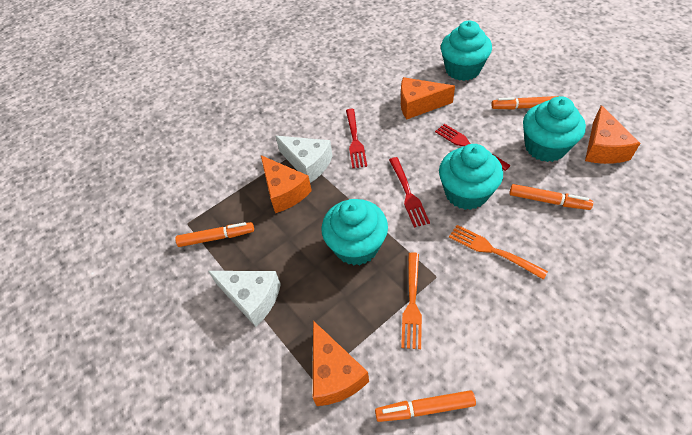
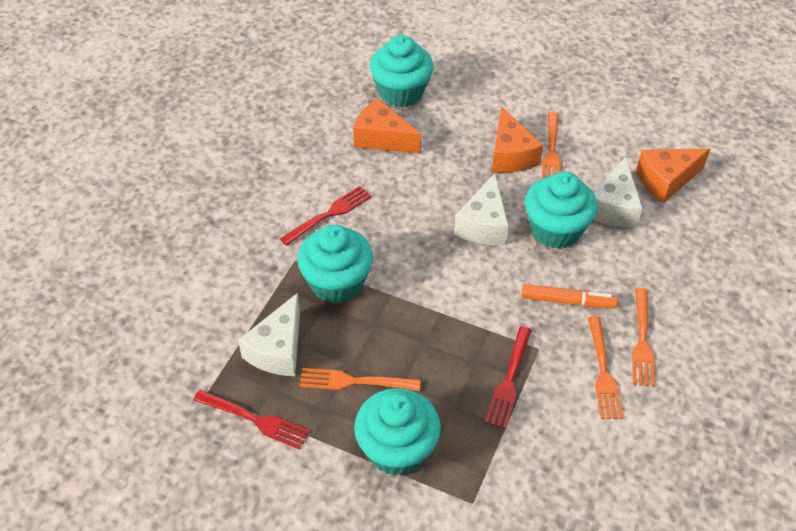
orange cheese: [261,155,312,213] [313,321,369,406] [401,77,455,120] [585,105,640,164] = 4 -> [353,99,421,153] [492,106,543,173] [636,149,710,203] = 3
orange fork: [401,252,422,349] [449,225,548,280] = 2 -> [299,368,421,391] [542,112,561,179] [588,316,623,419] [632,288,655,387] = 4
orange marker: [175,222,254,247] [375,390,476,422] [491,96,559,109] [509,184,593,210] = 4 -> [522,284,618,308] = 1
white cheese: [208,271,281,327] [275,136,332,183] = 2 -> [238,293,300,376] [454,173,509,245] [593,157,643,228] = 3

